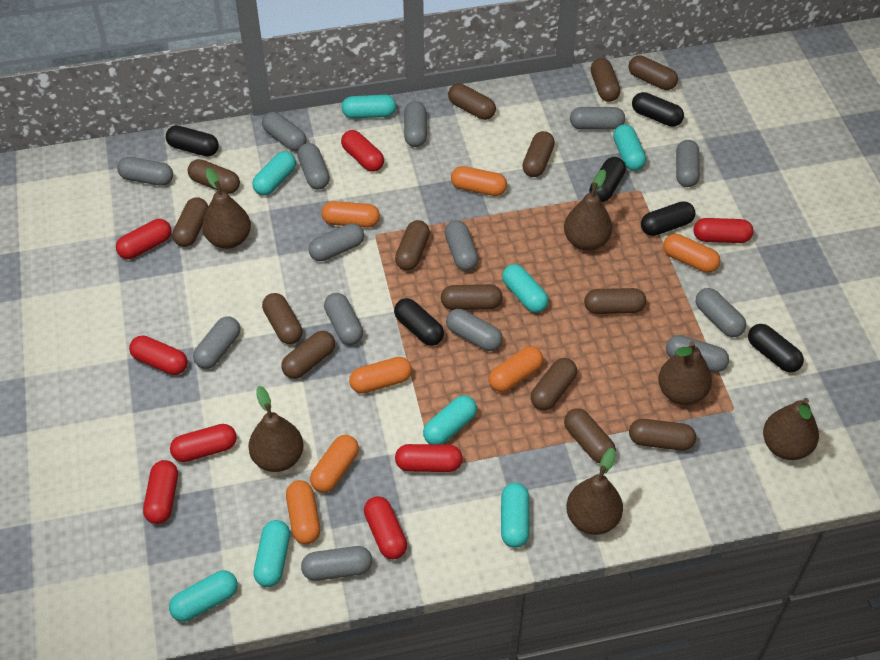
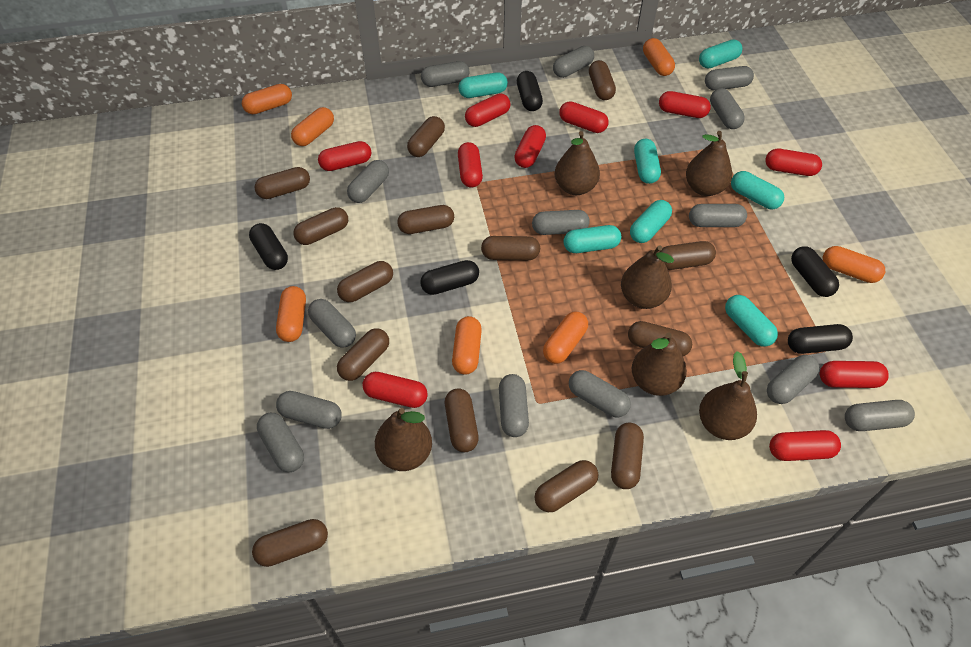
black capsule: [166,125,219,156] [394,298,444,346] [589,157,626,202] [632,92,684,127] [641,201,696,236] [748,324,804,373] = 6 -> [249,223,288,270] [420,260,479,295] [517,71,543,111] [788,324,853,354] [791,246,839,297] = 5
red capsule: [116,219,172,259] [129,335,188,375] [143,460,178,524] [170,424,237,462] [341,130,384,172] [364,496,407,559] [395,444,463,472] [694,218,754,243] = 8 -> [318,141,371,171] [362,372,428,408] [458,142,483,187] [465,93,511,127] [514,125,546,168] [559,101,609,133] [659,91,711,118] [765,149,822,176] [769,430,841,461] [820,361,889,388] = 10
turquoise capsule: [169,570,238,622] [252,151,296,195] [254,520,290,587] [342,95,396,119] [423,395,477,445] [501,483,529,548] [502,264,549,313] [613,124,646,171] = 8 -> [458,72,508,98] [563,225,621,253] [630,200,672,243] [634,139,661,184] [699,39,743,69] [725,295,778,347] [731,171,784,209] = 7

